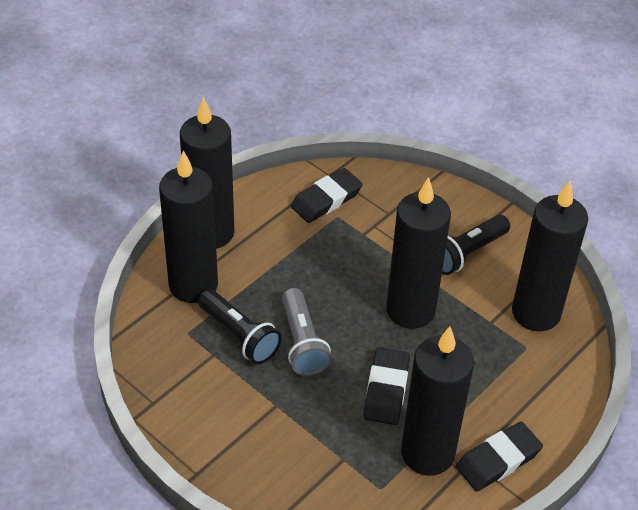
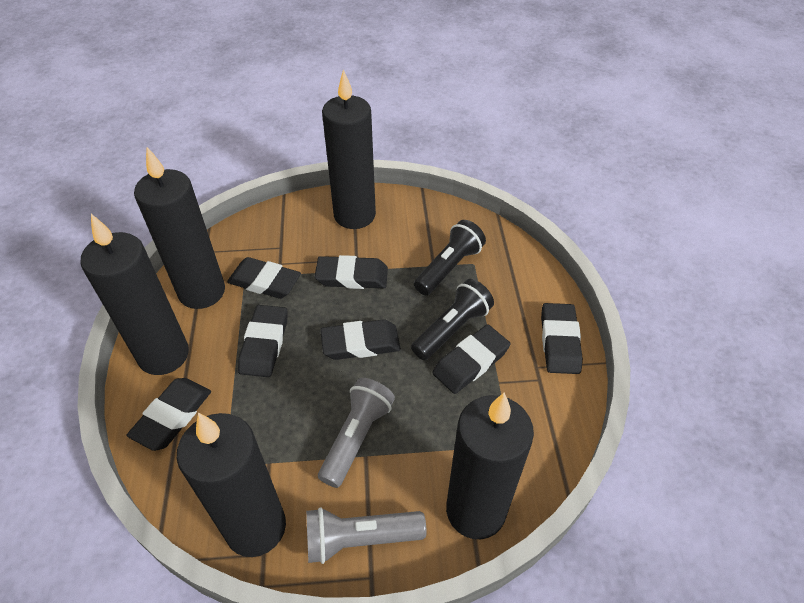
black eraser: [291,168,363,223] [363,347,410,425] [456,422,543,492] = 3 -> [127,378,211,451] [227,257,301,299] [238,305,288,377] [315,255,388,289] [320,319,401,360] [432,324,510,394] [541,303,583,374] = 7
grey flashlight: [282,288,332,376] = 1 -> [306,507,426,564] [318,378,395,488] = 2

